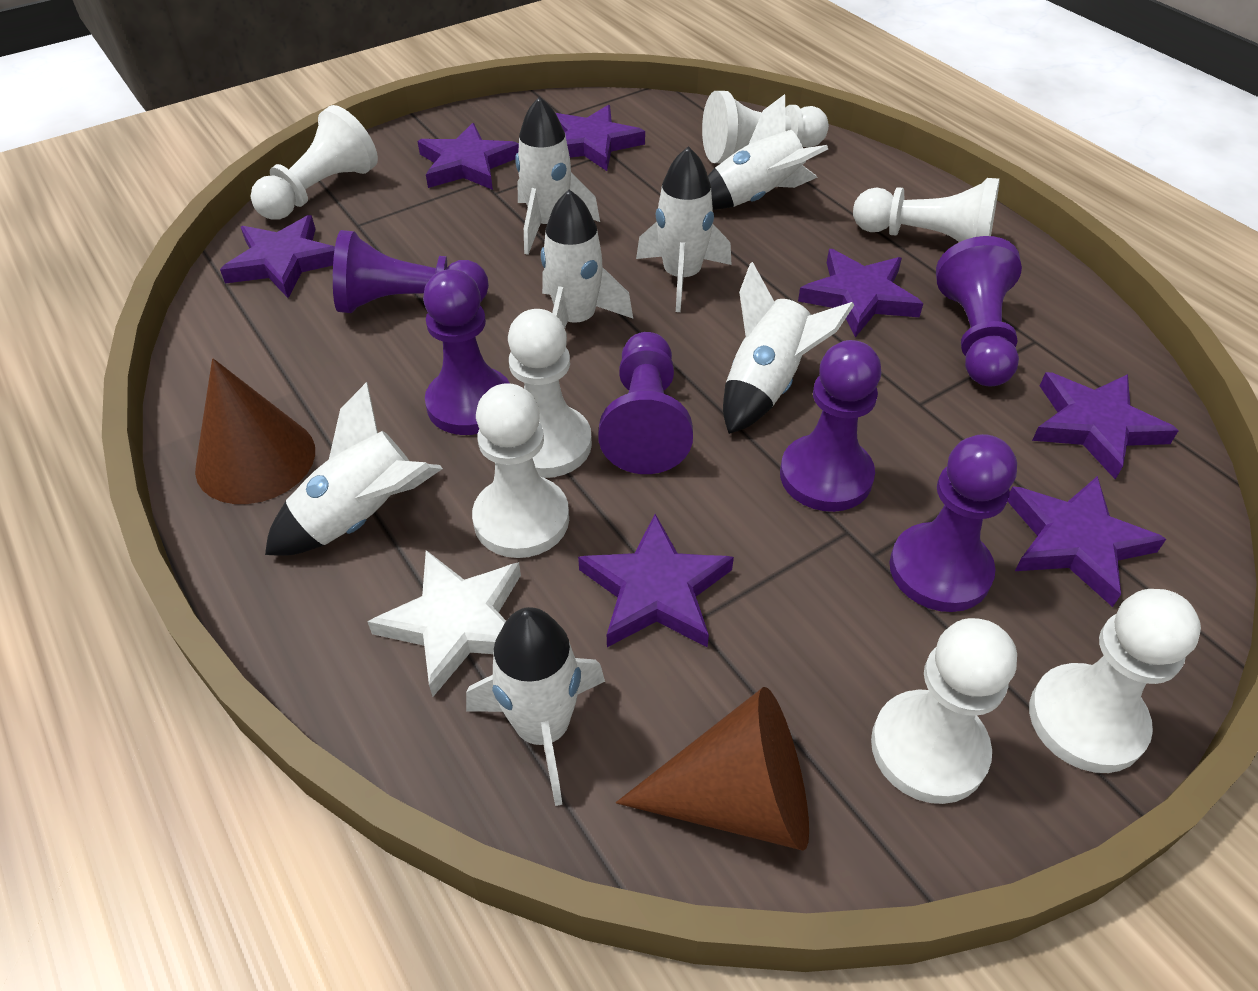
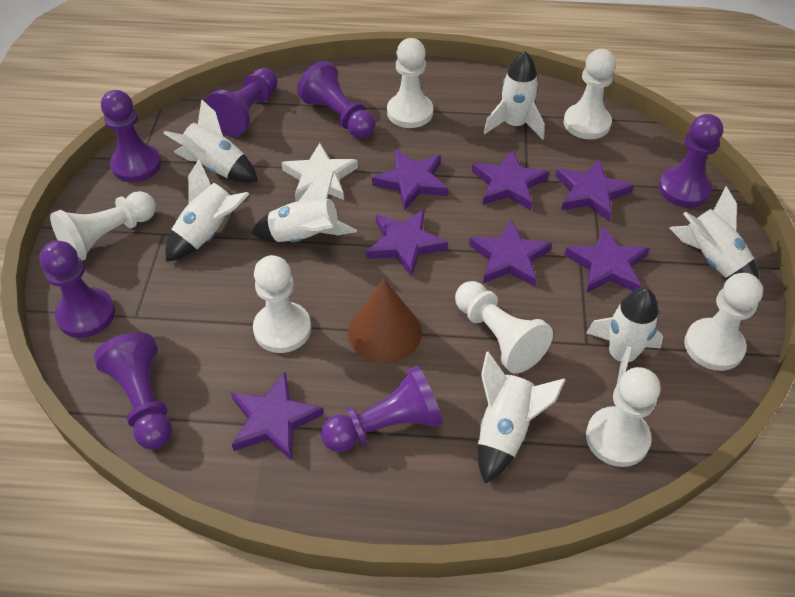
brown cone: [195,358,315,504] [616,687,809,851] = 2 -> [348,279,422,363] = 1
purple pawn: [333,230,489,313] [423,269,510,435] [598,332,693,474] [780,340,881,512] [889,434,1017,612] [936,236,1022,386] = 6 -> [39,241,115,338] [94,332,172,449] [101,90,161,182] [205,68,278,137] [297,61,375,138] [321,365,443,452] [659,114,723,207] = 7

